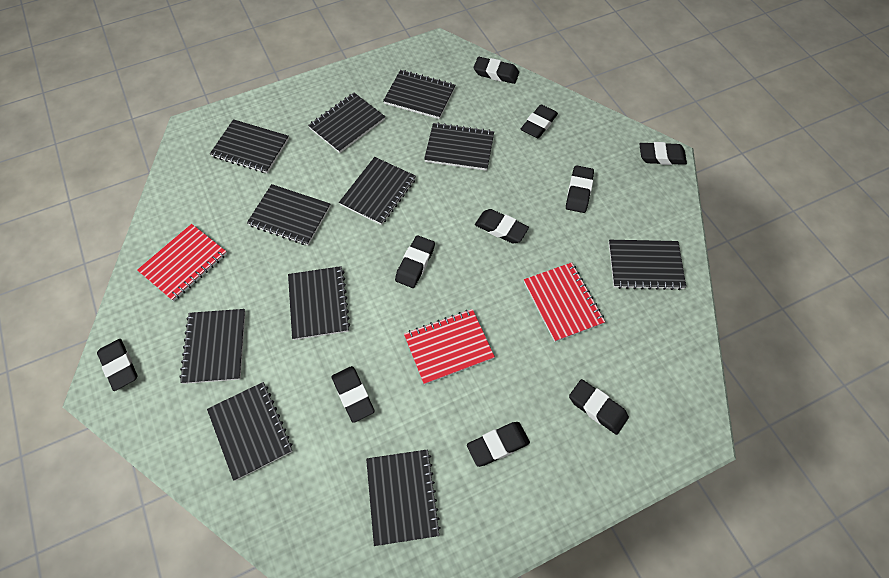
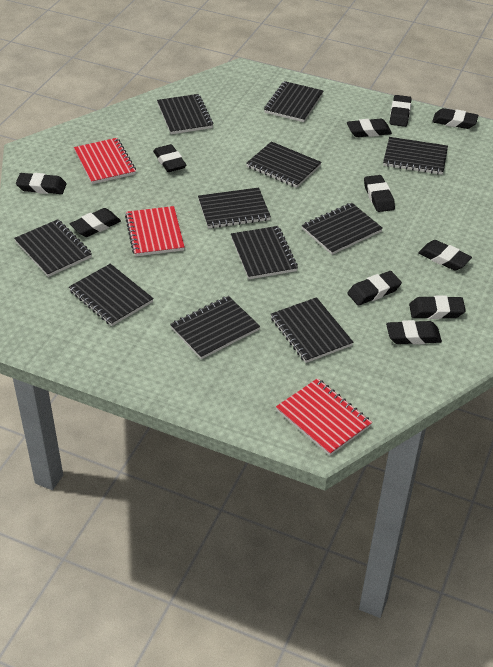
black eraser: [97,339,137,391] [332,366,375,423] [395,235,435,288] [467,422,530,467] [473,57,519,84] [475,209,529,243] [521,105,558,138] [566,165,594,213] [569,379,629,435] [639,142,687,165] = 10 -> [16,173,66,194] [70,208,121,237] [153,144,186,172] [347,119,392,137] [347,271,402,305] [364,175,395,212] [386,320,442,345] [390,95,412,127] [409,296,466,319] [418,240,472,271] [432,108,478,129] = 11

